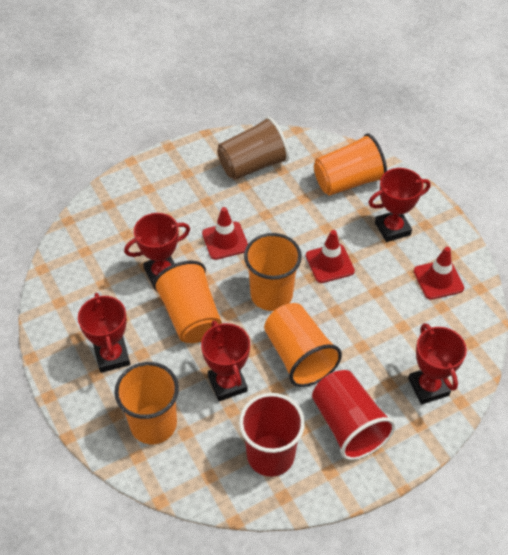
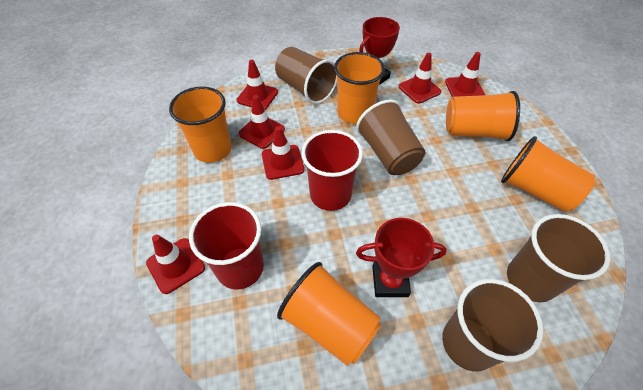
brown cup: [217,117,289,180] = 1 -> [275,47,337,104] [356,100,425,175] [442,279,543,371] [507,214,611,302] = 4
red traffic cone: [202,207,248,260] [306,230,355,283] [414,247,464,300] = 3 -> [146,235,205,294] [236,60,278,110] [238,95,285,149] [262,126,304,180] [399,53,442,104] [445,52,485,97] = 6
red trophy: [78,293,130,373] [124,213,190,286] [201,320,250,401] [368,168,431,242] [408,323,467,404] = 5 -> [356,218,447,297] [359,17,400,85] = 2

